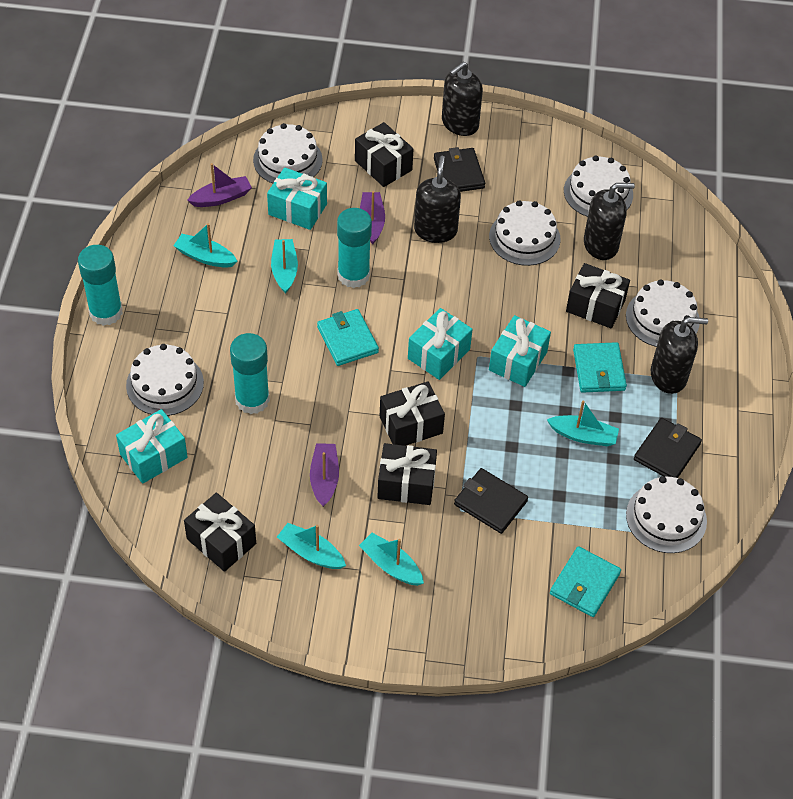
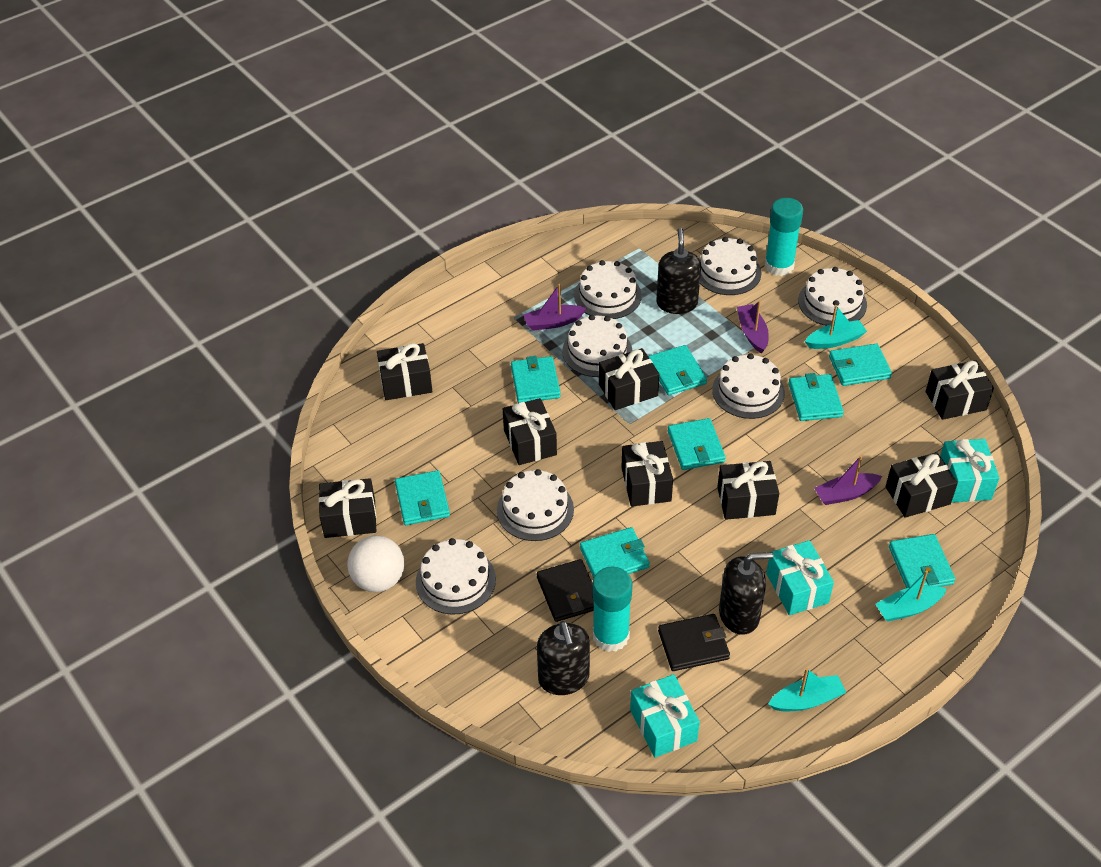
black gift: [184,493,256,572] [355,122,414,187] [377,443,437,505] [380,381,445,446] [566,263,630,328] = 5 -> [319,478,377,538] [377,343,433,400] [503,398,557,465] [599,348,659,410] [621,441,673,507] [717,461,779,520] [885,452,958,518] [926,360,994,420] = 8
black soap dispenser: [414,155,461,243] [442,61,483,136] [584,183,635,260] [651,317,708,394] = 4 -> [537,621,590,695] [656,228,701,314] [719,552,773,635] = 3
black wallet: [434,147,485,192] [454,468,528,534] [634,418,702,478] = 3 -> [537,559,594,622] [658,614,730,671] = 2
turquoise boat: [173,223,238,268] [271,239,298,294] [277,523,346,569] [359,533,424,586] [547,400,619,446] = 5 -> [768,668,846,711] [805,305,867,349] [876,570,947,622] = 3
turquoise gift: [116,409,188,484] [267,167,327,230] [408,308,472,380] [489,315,551,387] = 4 -> [630,674,700,758] [766,540,834,615] [940,439,999,503] = 3
turquoise glue stick: [78,245,123,326] [230,333,270,414] [337,208,372,288] = 3 -> [592,566,632,652] [764,198,803,276] = 2
turquoise wallet: [317,309,379,366] [550,546,621,617] [573,342,627,393] = 3 -> [395,470,450,525] [511,356,561,403] [580,527,650,578] [648,345,707,395] [668,418,726,470] [788,373,844,421] [829,344,892,386] [889,534,955,588] = 8
white ball: none = 0 -> [347,535,404,592] = 1
white cake: [126,344,204,416] [253,123,323,183] [489,200,561,266] [564,156,633,217] [626,279,700,347] [626,476,707,553] = 6 -> [416,538,496,614] [497,469,574,541] [562,315,632,377] [574,260,642,319] [700,237,761,295] [712,353,785,419] [798,267,867,326] = 7

